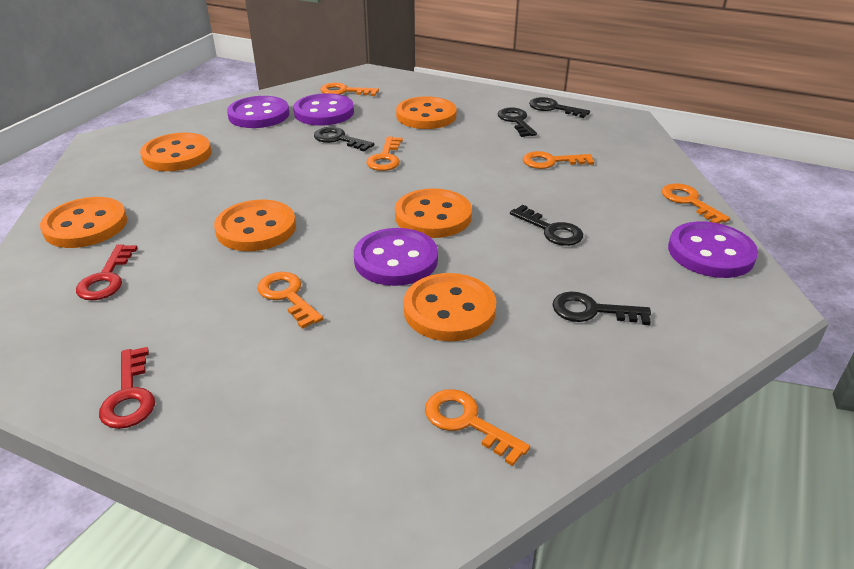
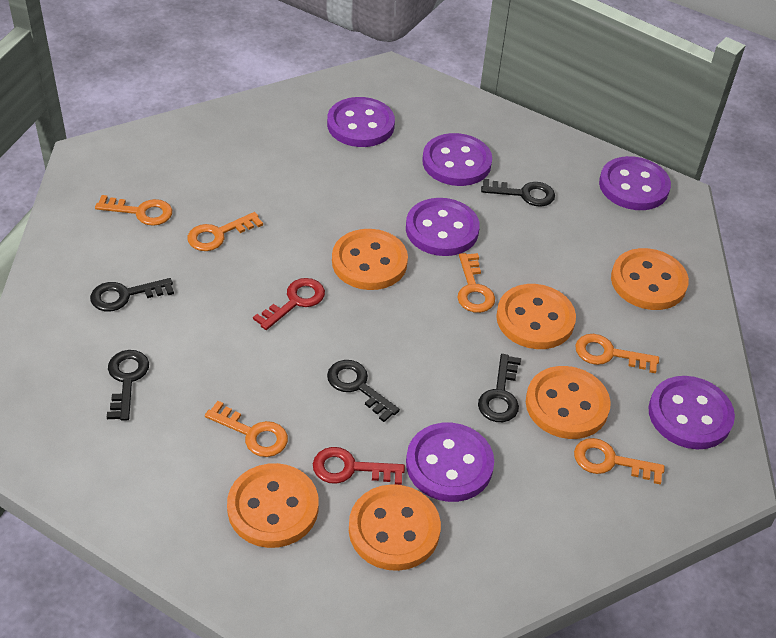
purple button: [227,96,289,128] [293,93,354,126] [354,228,438,286] [668,221,758,278] = 4 -> [327,97,395,147] [406,198,480,256] [406,423,494,502] [422,133,492,186] [599,156,671,210] [648,376,735,449] = 6

